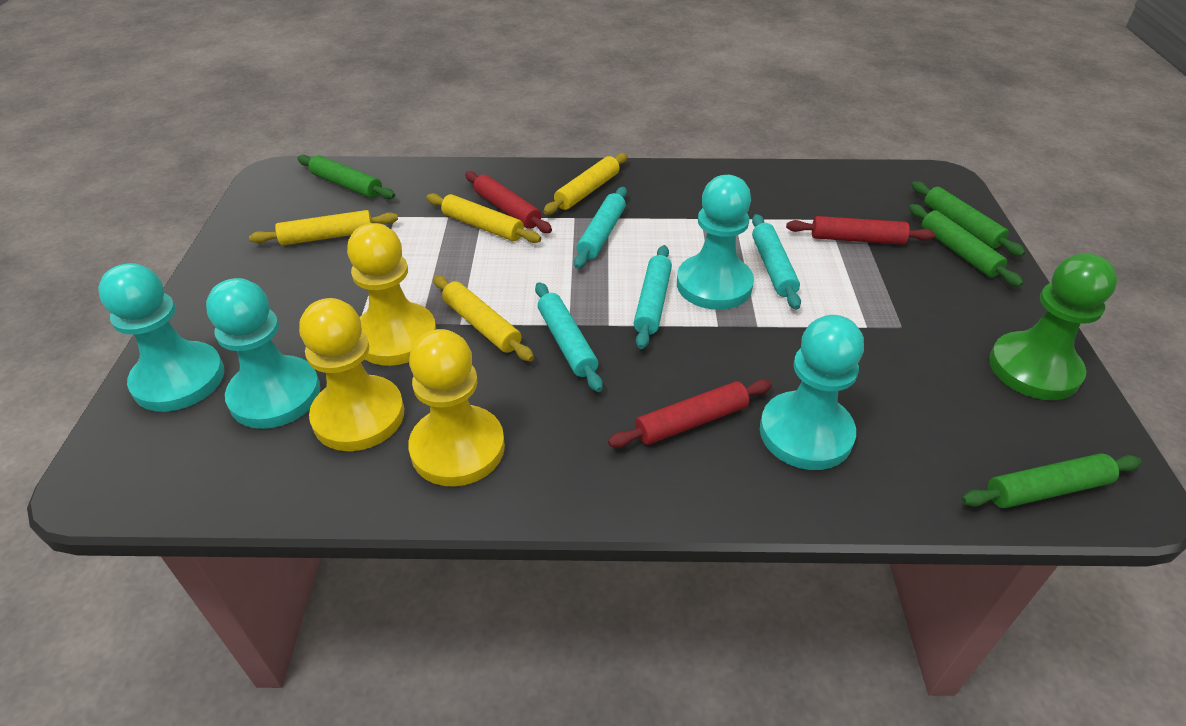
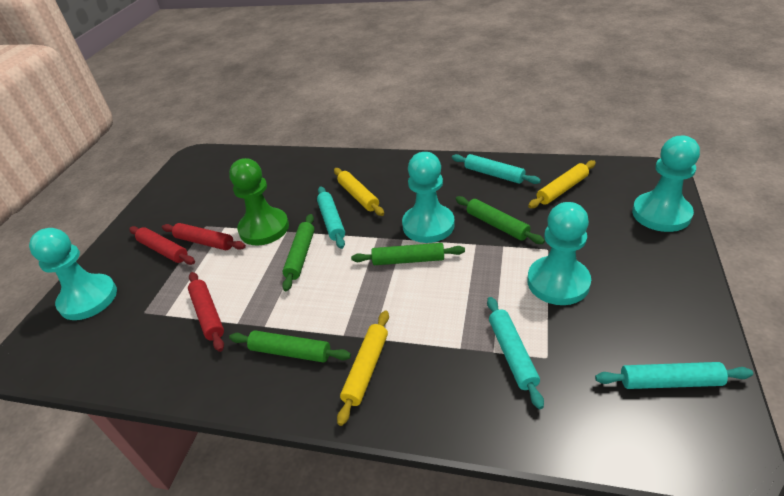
yellow pawn: [299,298,404,451] [347,223,437,366] [408,329,505,487] = 3 -> none = 0
yellow rolling pin: [249,210,398,245] [426,193,541,243] [433,275,534,362] [543,153,628,215] = 4 -> [334,168,384,216] [337,310,389,426] [528,160,596,208] = 3

